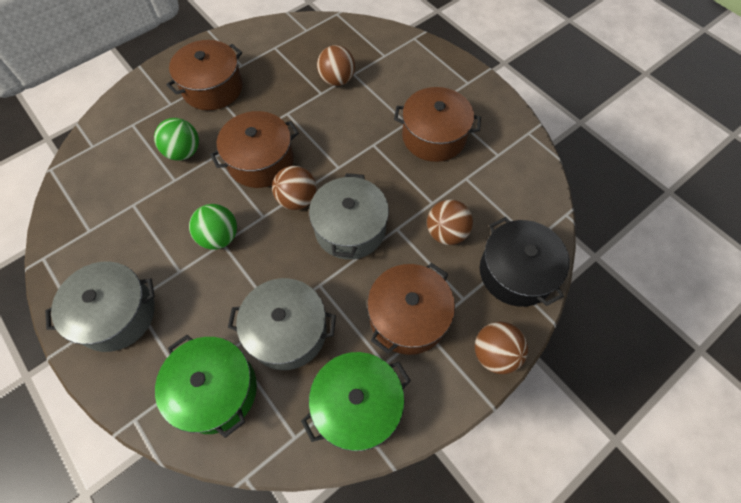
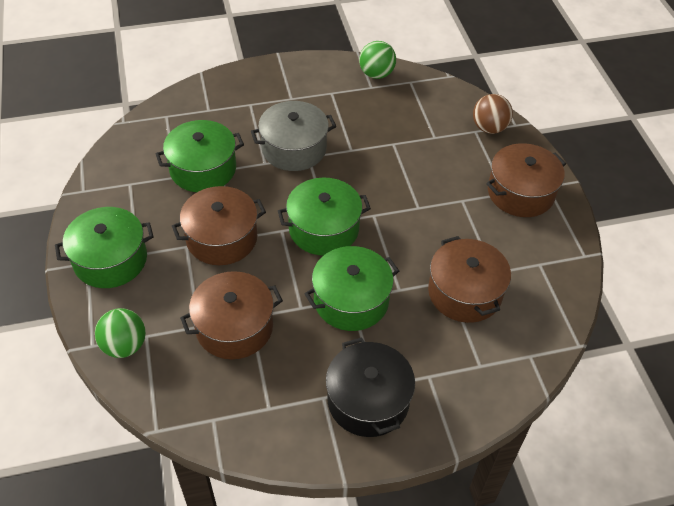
brown ball: [272,166,316,210] [317,45,355,86] [427,199,473,245] [475,322,528,374] = 4 -> [473,94,513,134] = 1
green pot: [155,335,257,438] [301,352,411,451] = 2 -> [55,207,154,288] [156,120,244,192] [278,178,371,255] [305,246,399,331] = 4
grey pot: [45,261,155,352] [228,278,336,370] [309,173,389,260] = 3 -> [251,101,336,171] = 1

